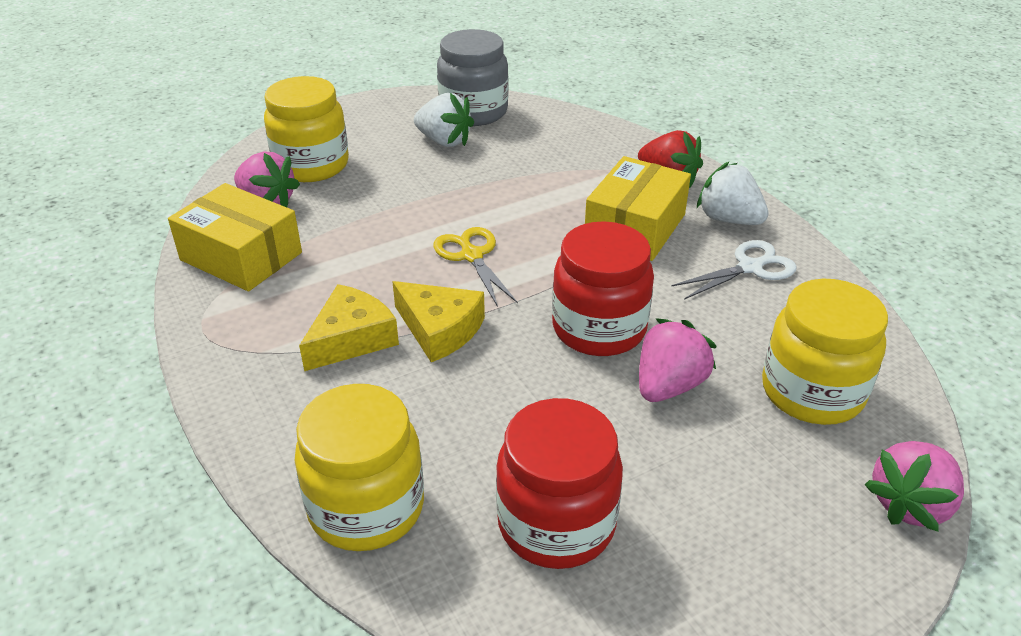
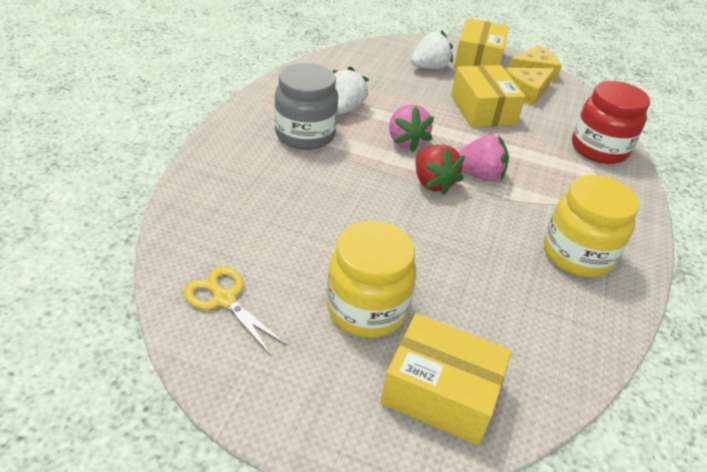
pink strawberry: [234,151,300,207] [639,318,717,402] [864,441,964,531] = 3 -> [389,104,434,152] [458,135,509,182] = 2
red jar: [496,398,623,569] [552,221,654,356] = 2 -> [572,81,650,164] = 1
white scissors: [671,240,797,300] = 1 -> none = 0
yellow box: [168,183,302,291] [585,156,691,261] = 2 -> [381,313,512,445] [451,65,526,127] [454,18,509,68] = 3
yellow jar: [264,76,349,182] [295,384,424,551] [762,279,888,425] = 3 -> [327,221,416,338] [544,175,640,277] = 2

